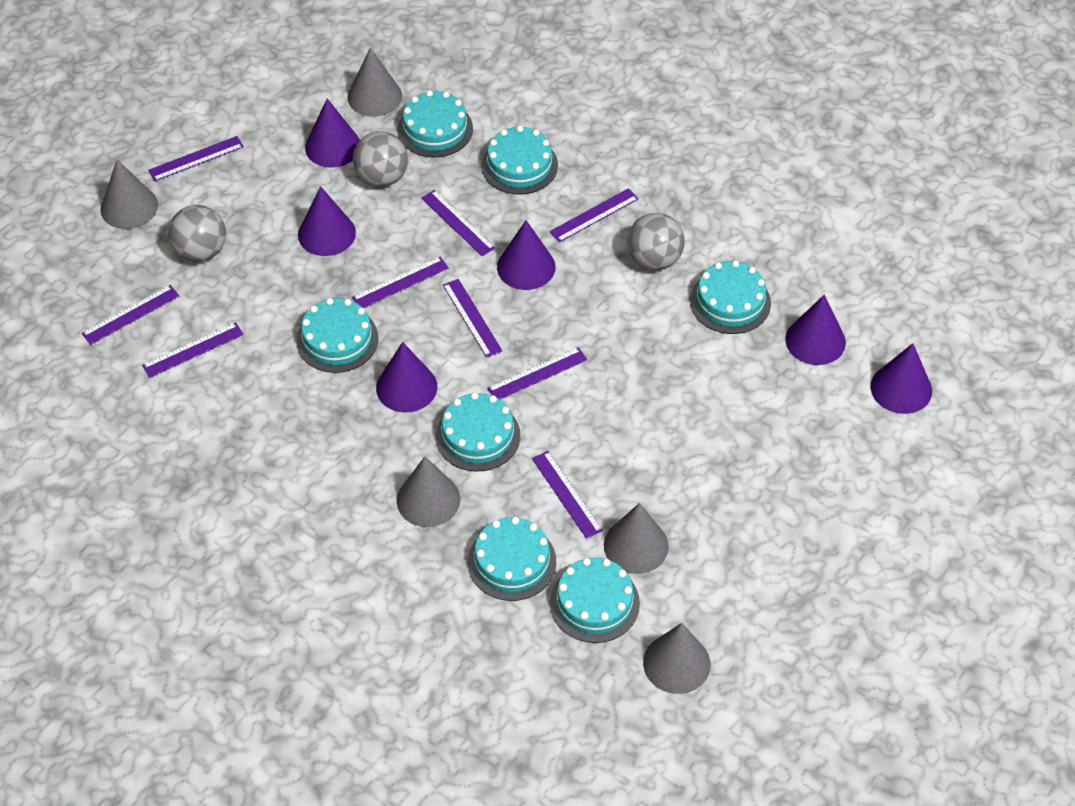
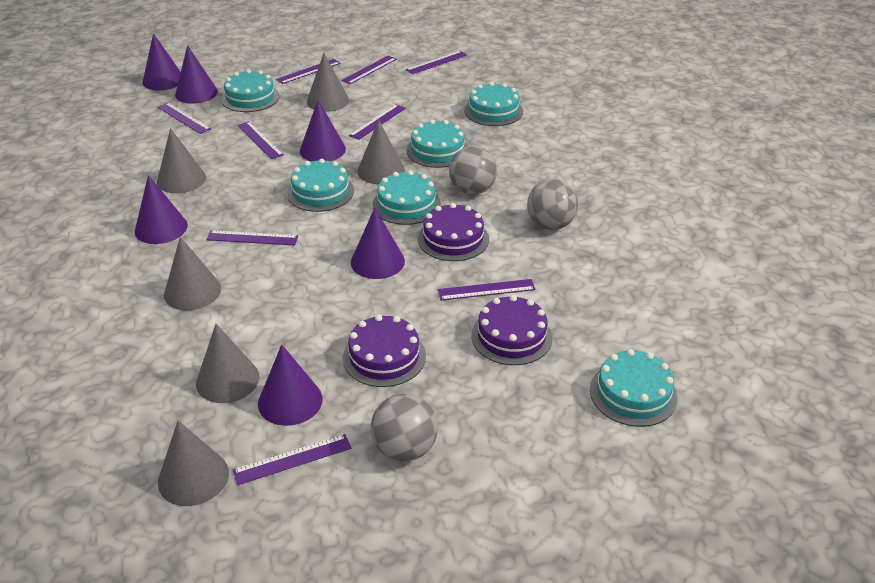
grey cone: [100,160,158,229] [348,48,402,117] [397,457,461,527] [604,503,669,574] [643,623,711,694] = 5 -> [157,128,206,193] [158,421,229,506] [164,237,221,310] [196,324,260,403] [307,53,349,112] [357,120,405,184] = 6
purple cake: none = 0 -> [343,315,426,387] [418,203,489,261] [471,295,552,365] = 3
turquoise cake: [296,298,378,373] [398,90,473,157] [436,392,521,472] [468,517,556,601] [481,126,558,195] [550,558,640,643] [690,260,771,334] = 7 -> [221,69,279,112] [287,159,354,212] [373,170,441,225] [406,120,468,168] [464,82,523,126] [590,349,678,427] = 6

